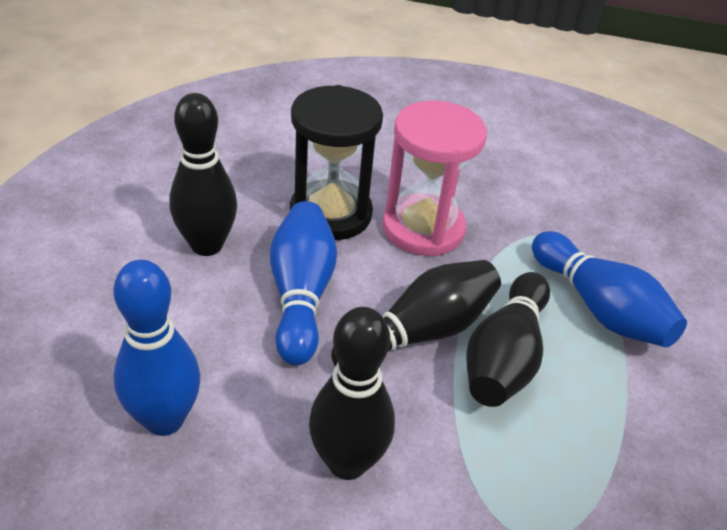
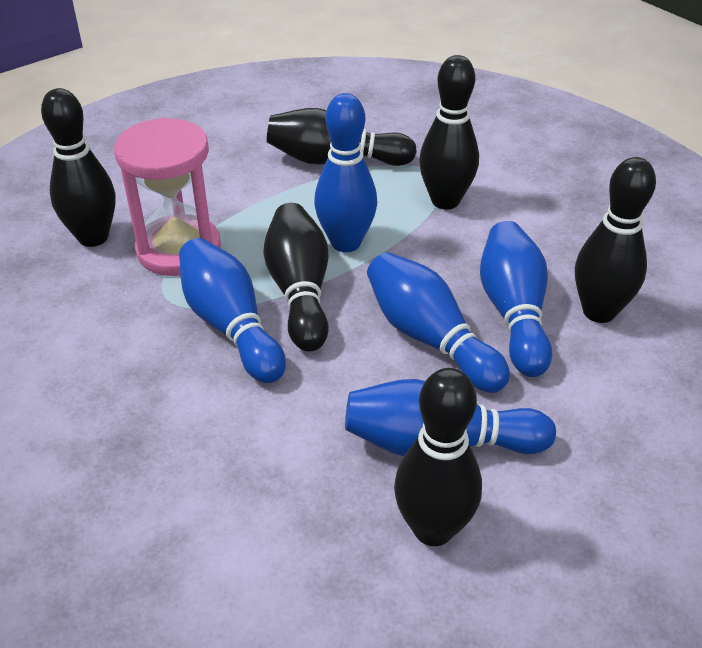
black bowling pin: [169,93,237,256] [309,307,395,480] [331,260,501,367] [466,272,550,407] = 4 -> [41,88,115,247] [263,203,329,352] [267,108,417,166] [394,368,482,546] [419,55,479,209] [575,157,656,323] = 6
black hourglass: [290,85,383,240] = 1 -> none = 0
blue bowling pin: [113,260,200,436] [270,201,337,366] [532,231,687,347] = 3 -> [179,238,286,383] [314,93,377,252] [345,379,556,456] [367,252,510,393] [480,221,552,377] = 5

